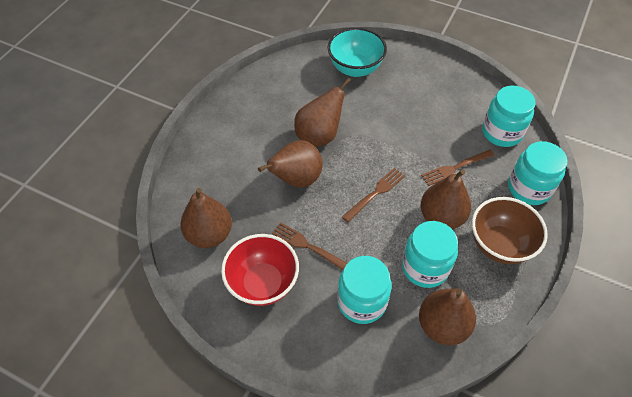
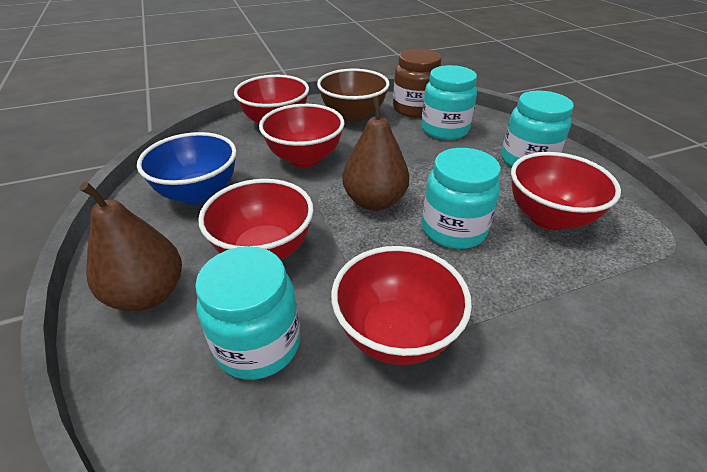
blue bowl: none = 0 -> [137,132,237,205] = 1
brown fork: [272,222,347,270] [342,168,405,222] [421,150,495,186] = 3 -> none = 0
brown jar: none = 0 -> [393,49,442,118] = 1
brown pear: [180,188,232,248] [258,140,323,188] [294,77,351,147] [419,288,476,345] [421,170,471,229] = 5 -> [79,182,182,311] [342,96,409,211] = 2
red bowl: [221,234,299,306] = 1 -> [198,179,314,260] [234,75,309,123] [259,104,344,167] [331,246,472,365] [511,152,621,230] = 5
turquoise bowl: [328,27,387,77] = 1 -> none = 0

